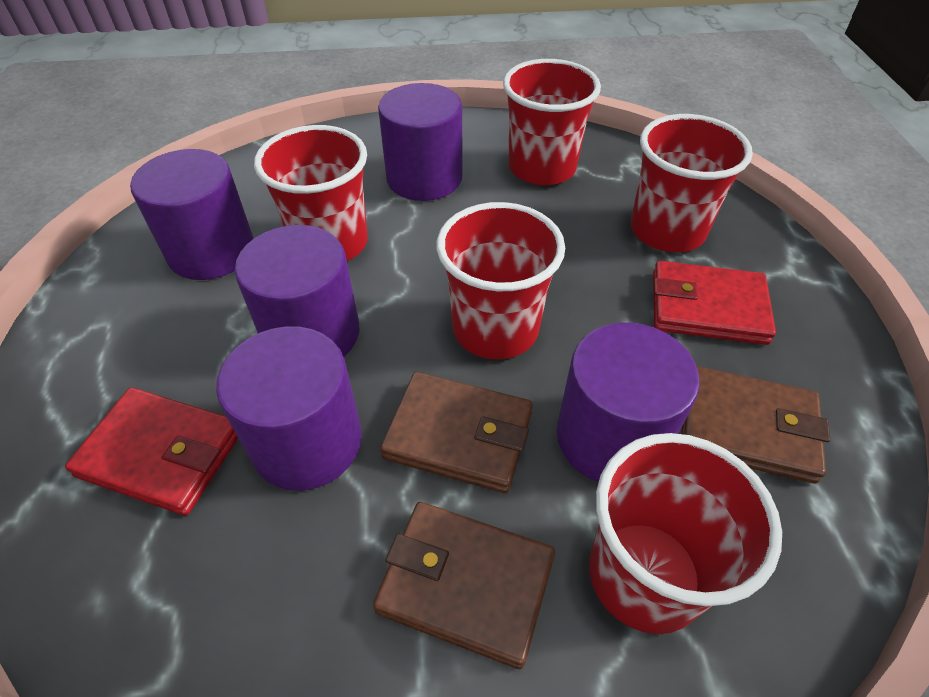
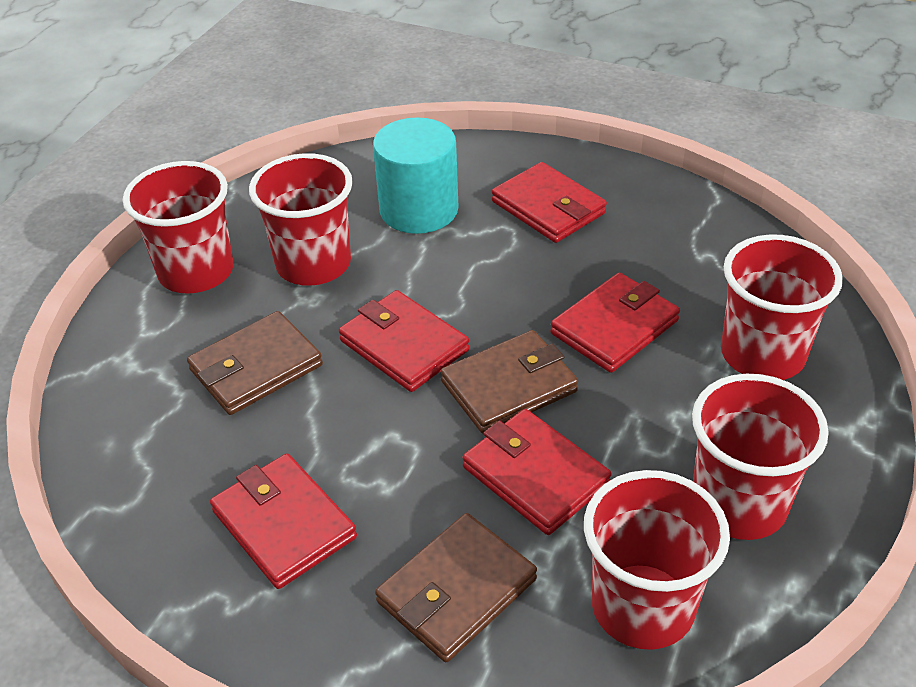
purple cylinder: [130,149,254,280] [216,326,362,491] [235,225,359,357] [378,83,462,201] [557,322,700,482] = 5 -> none = 0
red wallet: [65,387,238,516] [653,261,776,345] = 2 -> [210,453,357,589] [339,290,469,392] [462,409,611,535] [492,162,607,243] [551,273,680,373] = 5
turquoise cylinder: none = 0 -> [373,117,459,234] = 1

